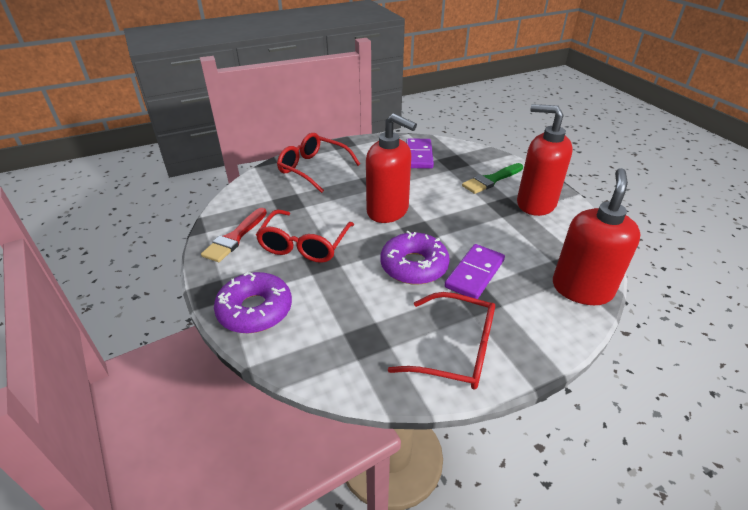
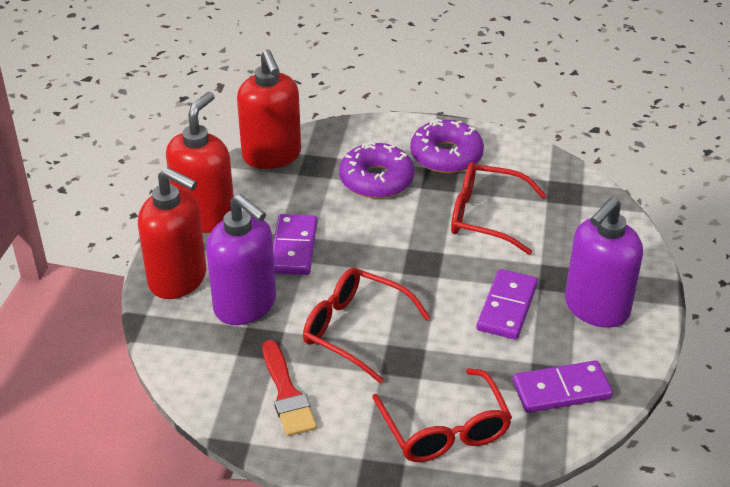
green brush: [462,163,523,194] = 1 -> none = 0
purple domino: [406,138,434,169] [444,244,505,299] = 2 -> [273,214,317,275] [477,269,538,340] [513,360,613,413] = 3
purple soap dispenser: none = 0 -> [206,194,276,325] [565,197,643,328] = 2

